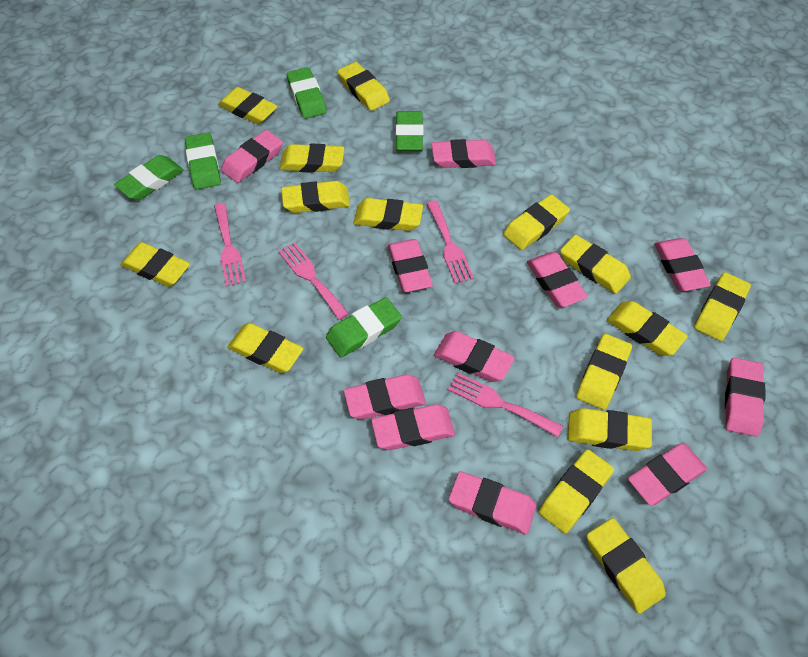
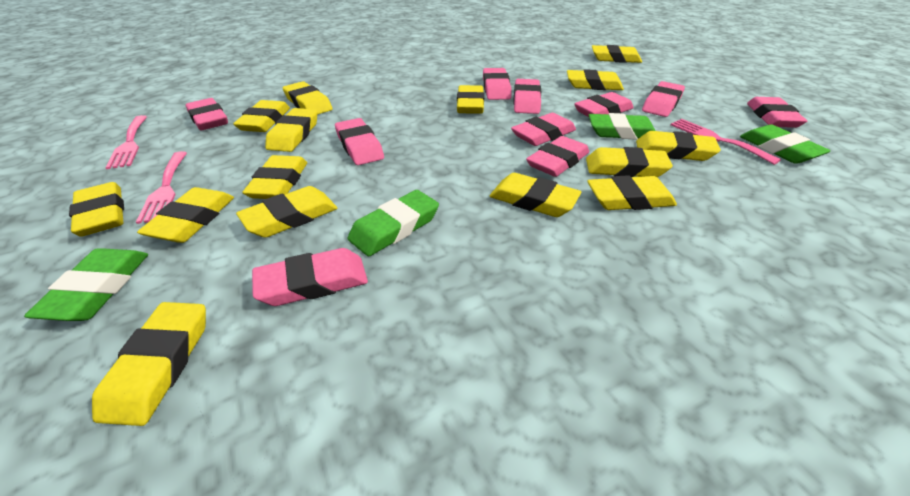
green eraser: [114,155,184,200] [185,133,221,190] [287,67,327,119] [326,297,402,358] [395,111,423,151] = 5 -> [24,248,148,321] [347,190,439,256] [589,113,656,139] [740,124,830,164] = 4
pink eraser: [221,130,283,183] [344,374,426,420] [371,404,455,450] [388,239,433,292] [431,139,496,168] [434,331,515,382] [449,471,536,534] [527,252,588,307] [628,443,707,506] [654,238,711,291] [725,358,765,437] = 11 -> [186,98,228,130] [252,248,368,306] [335,118,384,165] [483,68,512,100] [511,113,576,146] [513,79,541,114] [526,136,589,177] [574,92,634,117] [642,81,685,117] [747,97,807,128] = 10
pink fork: [214,203,246,286] [278,242,349,320] [427,201,474,284] [448,373,563,437] = 4 -> [105,115,147,169] [136,151,187,224] [670,119,781,165] = 3

